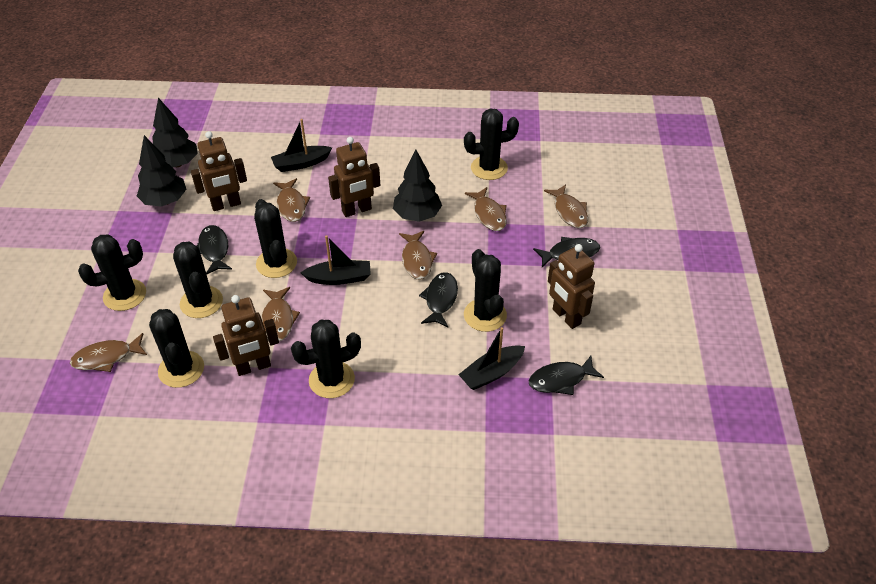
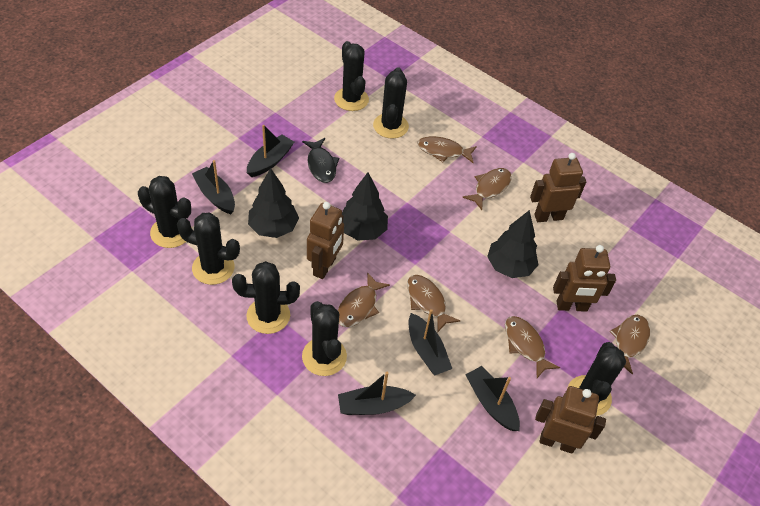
black boat: [271,119,332,172] [301,235,371,285] [458,327,525,390] = 3 -> [192,160,235,214] [247,125,294,177] [338,372,416,415] [409,309,452,375] [465,366,520,431] = 5
black fish: [197,225,232,275] [419,272,458,327] [529,356,604,395] [533,237,600,267] = 4 -> [302,138,339,183] = 1

